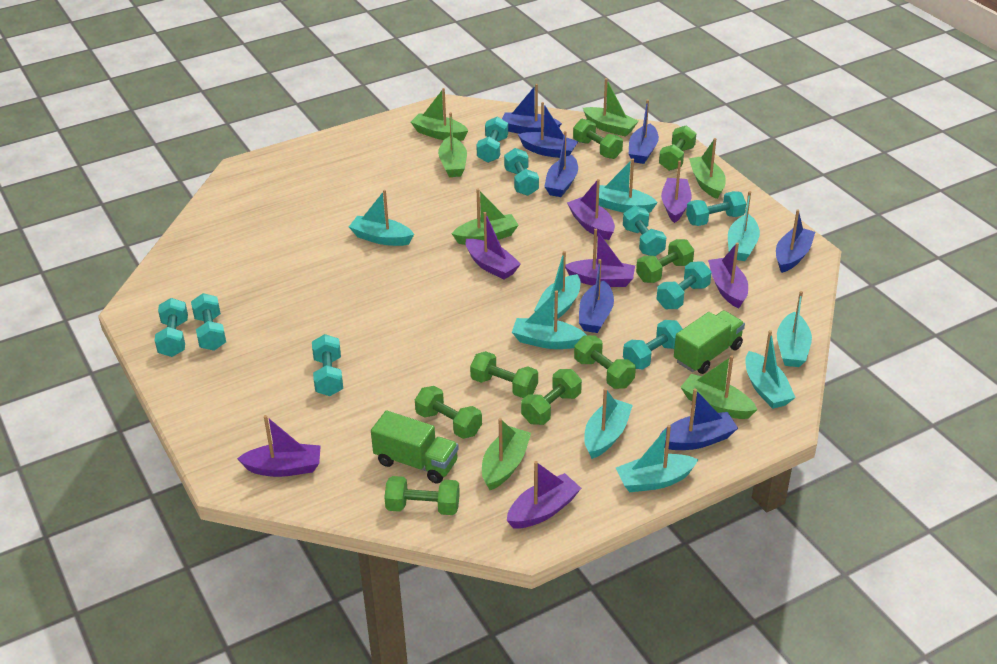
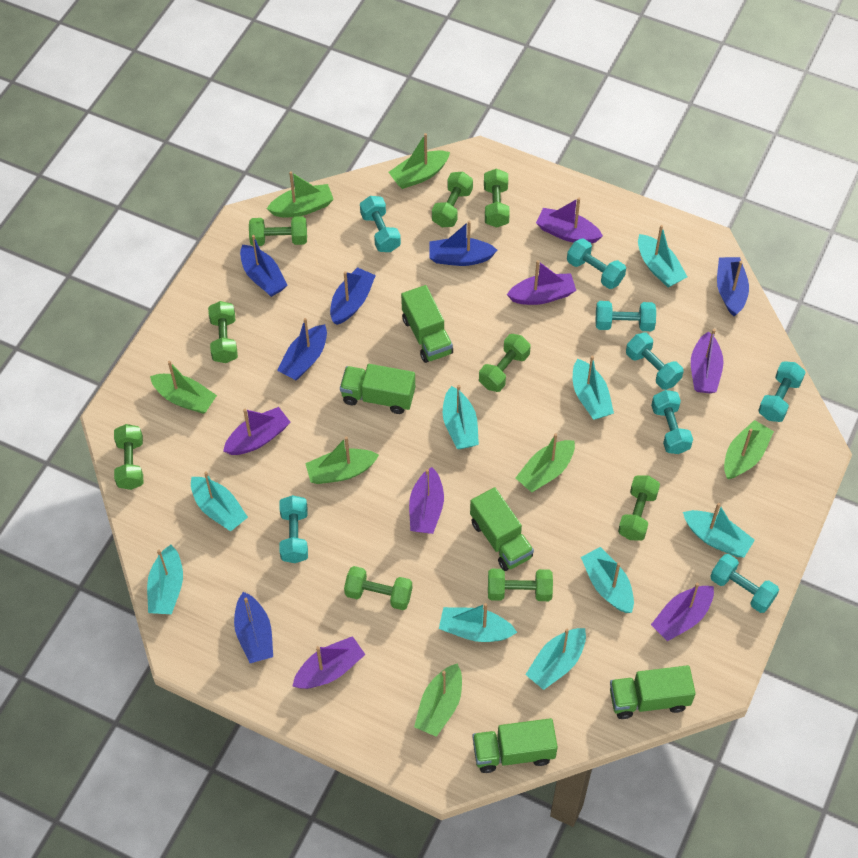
blue boat: [502,84,562,134] [518,102,579,158] [544,131,578,197] [579,259,614,333] [629,100,659,164] [660,388,738,450] [776,210,815,273] = 7 -> [234,592,273,663] [240,235,288,297] [277,318,327,381] [330,267,376,325] [429,221,497,266] [717,257,749,316] = 6
green dumbbell: [384,476,460,515] [415,386,482,439] [470,351,538,398] [521,369,582,425] [573,119,623,159] [574,335,636,389] [636,239,694,283] [659,125,696,171] = 8 -> [114,424,143,490] [208,301,238,363] [249,216,307,246] [344,566,412,610] [432,172,473,227] [479,334,531,392] [484,169,510,228] [488,569,553,601] [618,475,660,541] = 9
green truck: [371,410,459,484] [674,311,745,374] = 2 -> [340,364,415,414] [401,285,453,363] [470,487,534,571] [472,718,558,773] [610,665,696,719] = 5
turquoise dumbbell: [155,298,188,357] [191,293,226,351] [312,334,343,396] [476,117,508,163] [504,148,539,196] [623,206,666,256] [623,320,683,370] [657,261,712,309] [686,191,746,226] = 9 -> [279,495,308,563] [360,196,401,252] [567,238,626,289] [596,301,656,331] [626,332,684,390] [651,390,693,454] [710,554,779,613] [758,361,806,422] = 8

